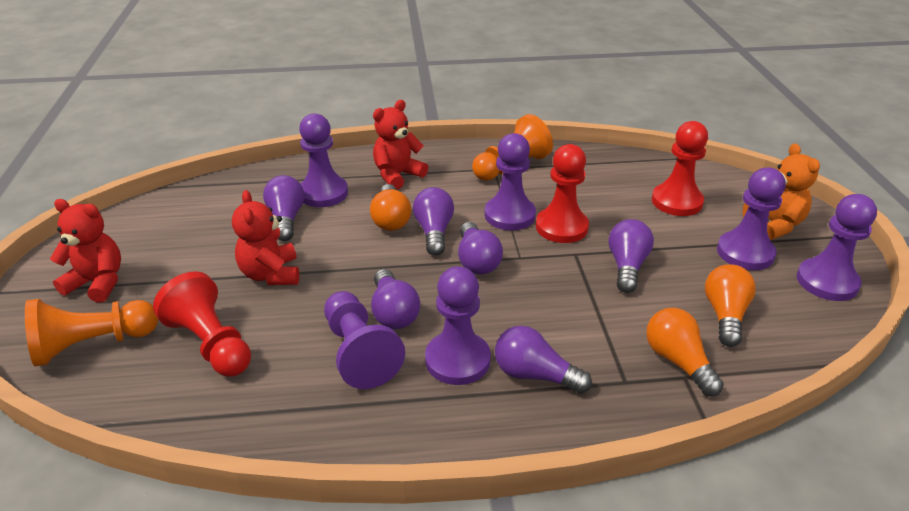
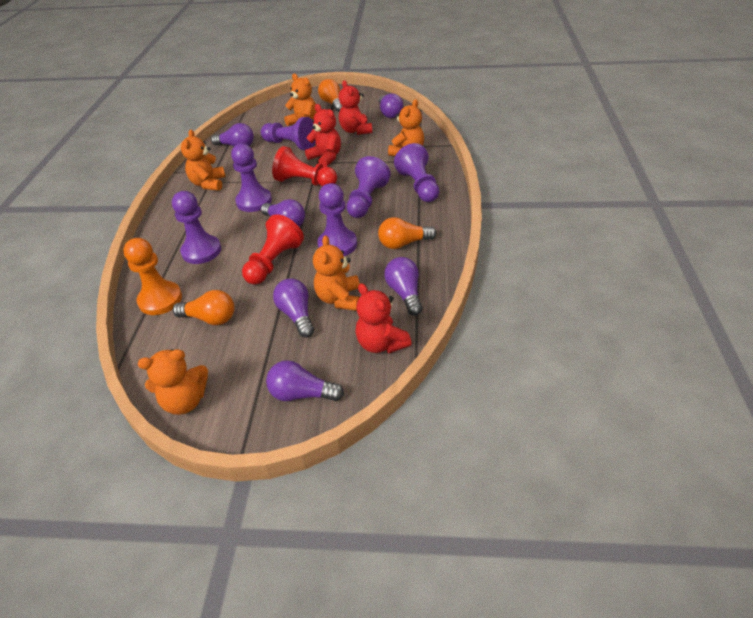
orange pawn: [25,299,158,366] [472,114,553,181] = 2 -> [123,238,182,315] = 1
orange teddy bear: [743,143,820,240] = 1 -> [138,349,208,415] [181,129,226,191] [284,74,316,126] [313,235,360,311] [388,99,424,156] = 5
red pawn: [153,271,251,377] [536,144,589,243] [652,121,708,216] = 3 -> [242,214,304,285] [272,146,337,187] = 2

